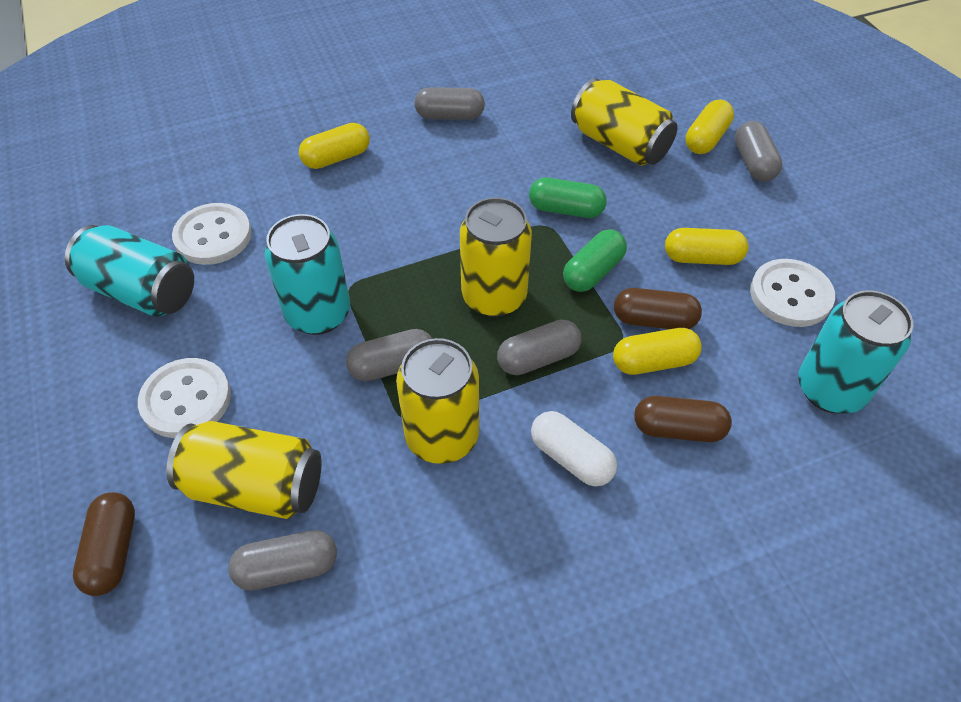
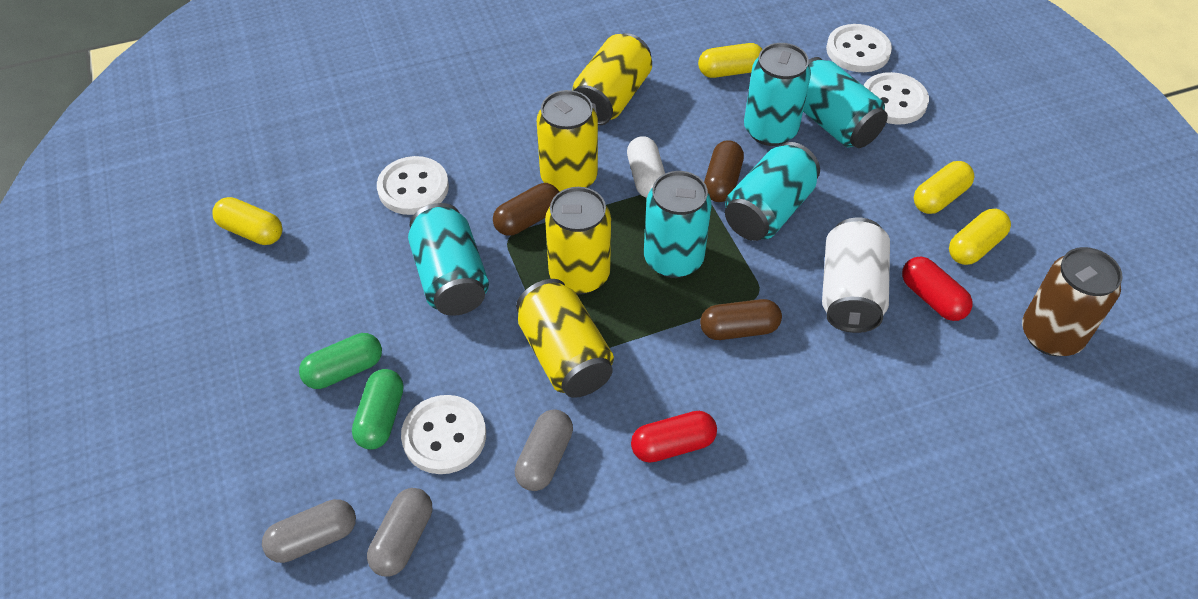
brown can: none = 0 -> [1022,247,1123,356] = 1
grey capsule: [228,530,337,591] [346,329,433,381] [415,87,485,120] [497,320,582,375] [735,121,783,182] = 5 -> [262,499,356,563] [367,488,432,577] [515,409,573,491] = 3
red capsule: none = 0 -> [631,411,717,463] [902,257,973,321] = 2
turquoise can: [65,225,194,317] [264,214,350,335] [798,290,913,414] = 3 -> [408,203,489,316] [644,171,712,278] [725,142,820,241] [744,43,811,146] [803,57,888,148] = 5
white button: [138,358,231,438] [172,203,252,265] [750,259,835,327] = 3 -> [377,156,449,215] [401,395,486,474] [826,24,892,72] [864,72,929,124] = 4
white can: none = 0 -> [822,218,890,333] = 1

